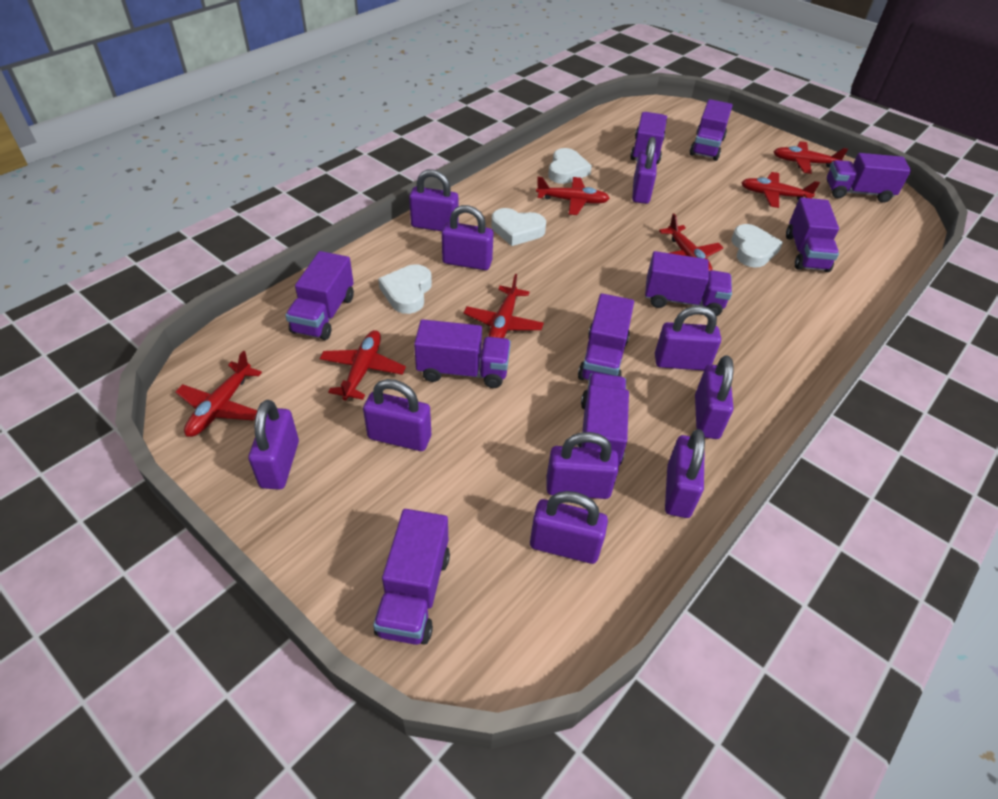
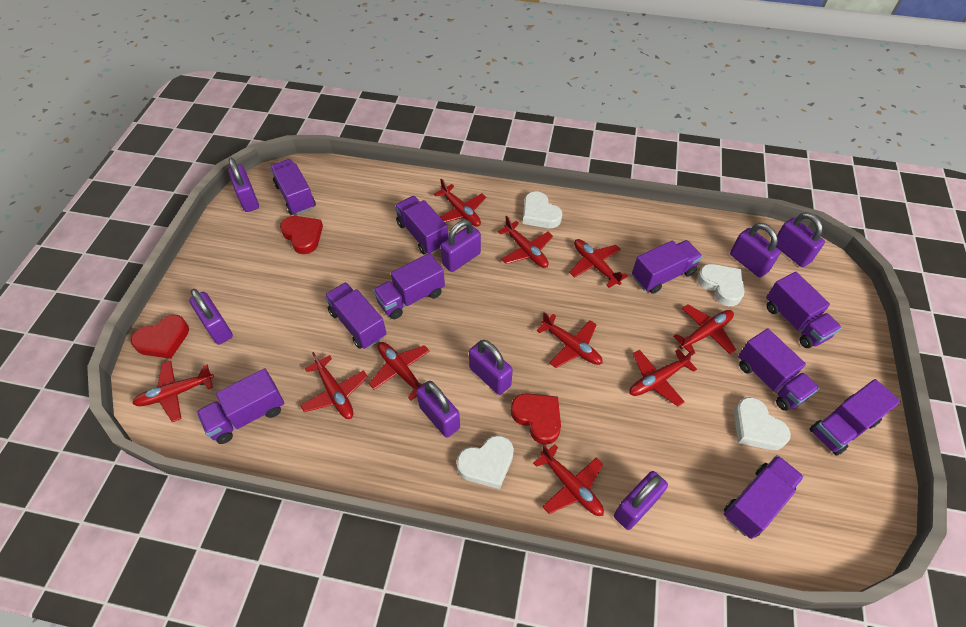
purple padlock: [248,400,299,489] [363,379,431,451] [409,169,458,231] [442,205,493,270] [530,491,608,564] [546,432,619,499] [632,137,657,204] [655,306,721,371] [665,429,705,518] [695,355,733,439] = 10 -> [189,289,233,345] [228,158,259,212] [416,381,460,438] [441,220,481,272] [469,340,513,395] [614,471,668,530] [730,223,781,277] [776,212,825,267] = 8
red heart: none = 0 -> [131,315,189,359] [280,216,323,254] [511,393,561,445] = 3
red plane: [175,351,262,437] [319,330,406,401] [464,274,544,338] [536,177,610,215] [659,214,723,271] [741,172,820,208] [773,141,848,174] = 7 -> [132,361,214,422] [300,352,368,419] [369,342,430,401] [434,179,486,227] [498,216,553,268] [533,444,604,516] [536,312,603,368] [569,239,628,288] [629,349,697,406] [673,304,736,355] = 10

